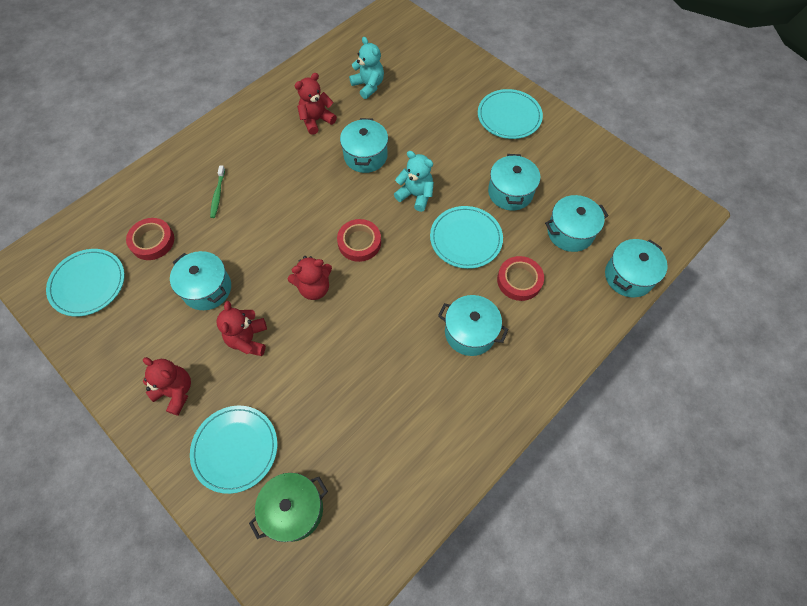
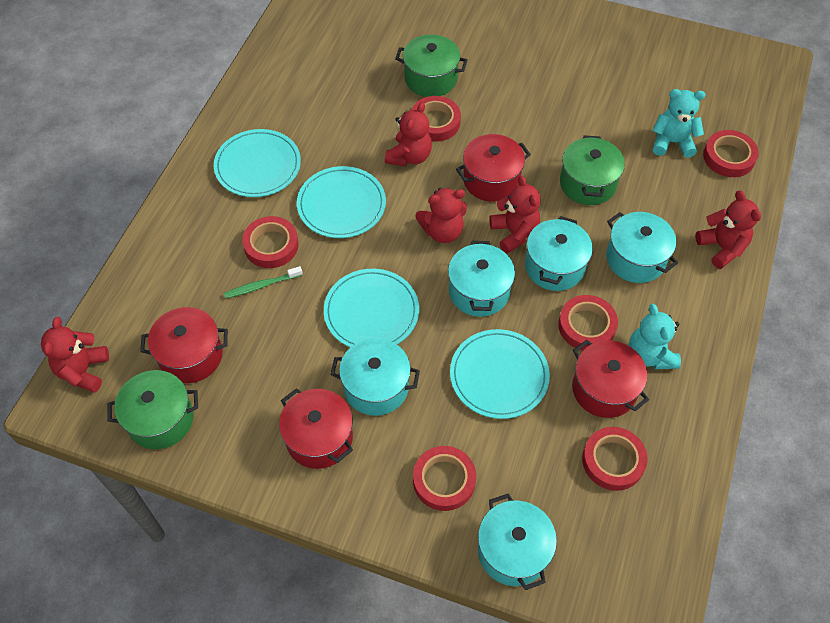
green pot: [249,473,328,542] = 1 -> [108,370,198,449] [395,34,467,97] [560,135,625,205] = 3
red pot: none = 0 -> [140,307,228,383] [279,388,353,469] [456,134,531,202] [572,340,649,418] = 4
red tape: [126,218,174,260] [337,219,381,262] [497,256,544,301] = 3 -> [242,216,299,268] [411,96,461,141] [413,446,476,511] [558,295,618,351] [582,427,648,491] [703,130,759,177] = 6
red teddy bear: [143,357,191,416] [217,301,267,356] [288,256,332,300] [295,73,337,135] = 4 -> [41,317,109,393] [385,103,432,167] [415,188,467,243] [489,176,541,254] [695,190,761,269] = 5
turquoise pot: [170,251,231,310] [340,118,388,173] [438,295,509,356] [488,154,540,211] [545,195,609,252] [605,239,668,297] = 6 -> [330,338,420,416] [448,241,515,317] [478,494,557,590] [525,216,593,291] [606,212,678,283] = 5

